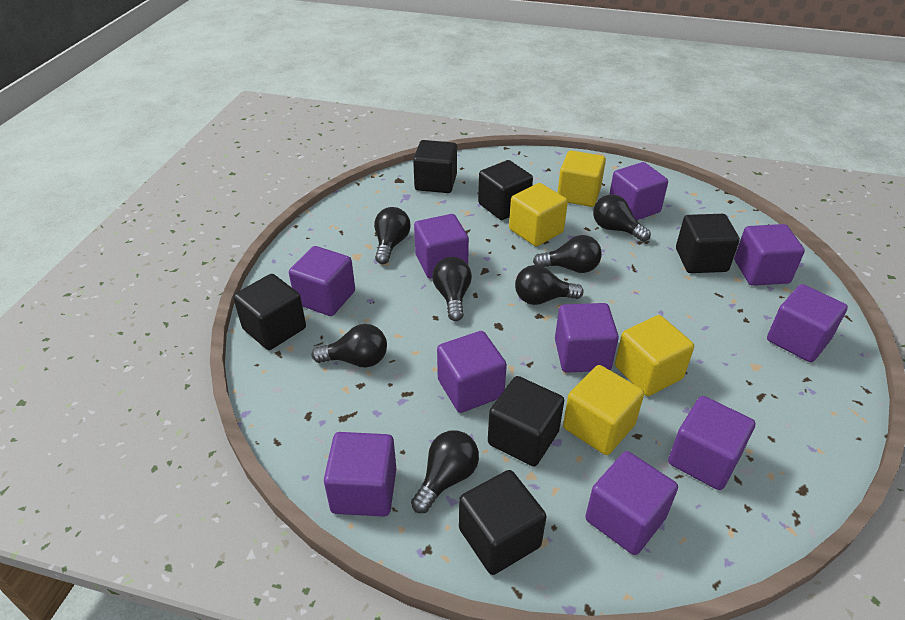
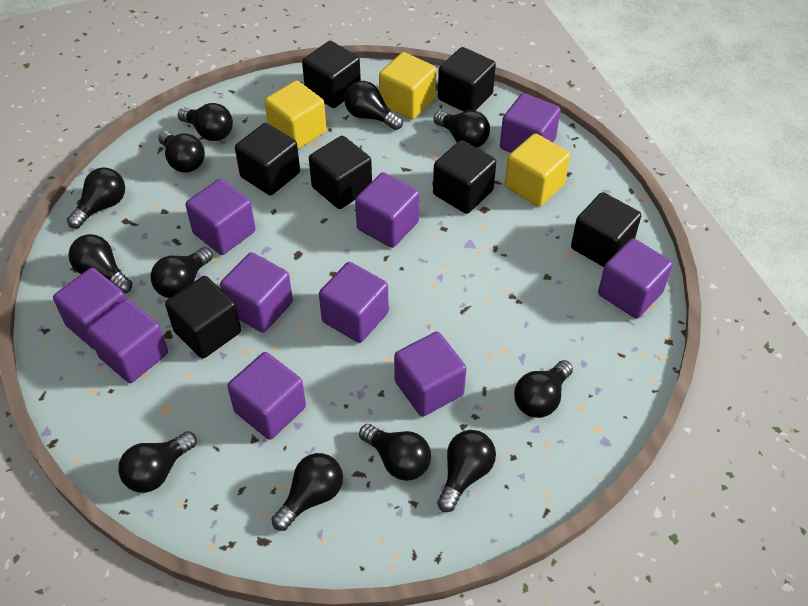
black cube: [233,274,306,350] [413,140,457,193] [459,470,546,575] [478,160,533,220] [488,376,564,467] [676,214,740,273] = 6 -> [165,276,241,358] [235,123,300,195] [302,41,361,108] [309,136,372,209] [433,140,496,214] [438,47,496,112] [571,192,641,267] = 7
black light bulb: [312,324,387,368] [374,207,411,264] [411,430,479,513] [432,257,472,321] [515,265,584,305] [533,235,602,273] [593,194,651,242] = 7 -> [67,167,125,229] [69,234,133,293] [118,431,197,493] [150,247,213,298] [158,131,205,173] [178,103,233,141] [272,453,343,531] [344,81,403,130] [359,424,431,481] [433,110,490,148] [437,430,496,512] [514,360,573,418] = 12
yellow cube: [509,183,568,246] [557,150,606,207] [563,365,644,455] [615,315,694,396] = 4 -> [264,80,326,149] [379,52,436,120] [505,133,570,207] = 3

